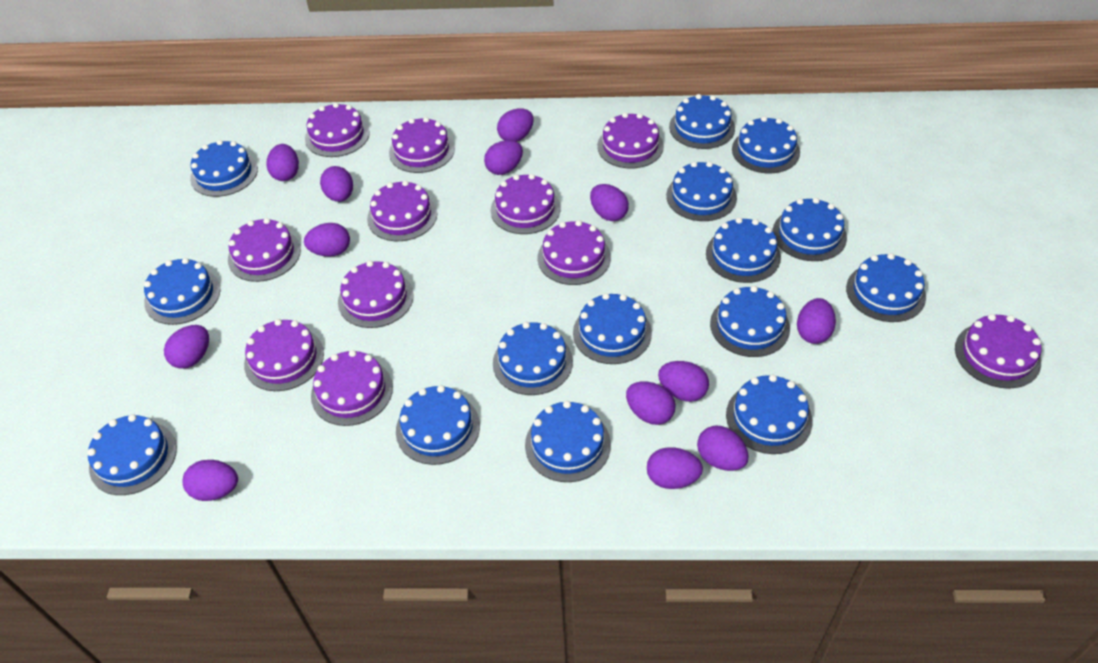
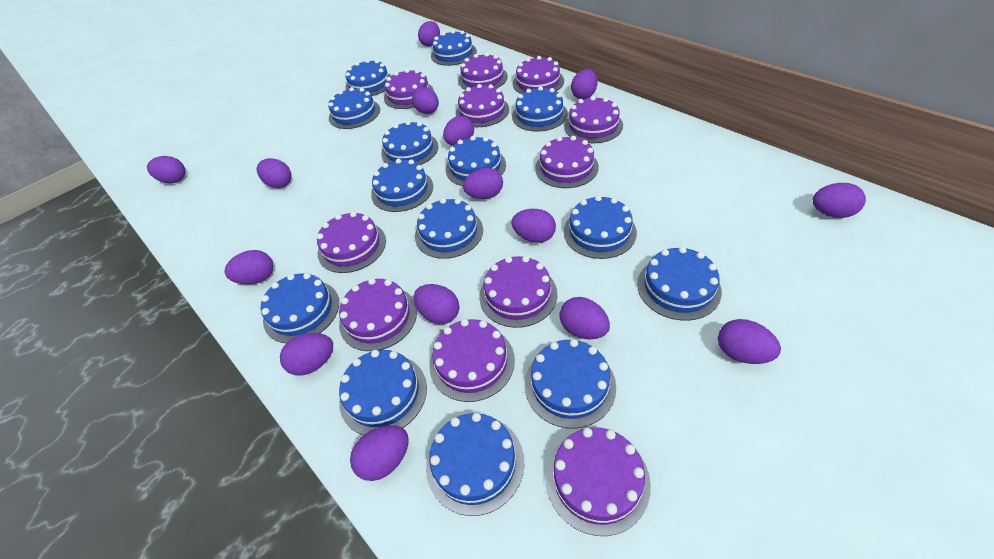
blue cake: [87,414,177,495] [144,258,221,325] [190,140,258,197] [396,385,480,465] [493,322,573,395] [525,401,611,482] [573,293,652,364] [666,161,737,221] [669,94,735,149] [706,218,781,283] [710,286,790,357] [726,375,812,454] [732,116,800,173] [772,198,847,261] [846,253,926,322] = 15 -> [261,273,339,343] [328,87,380,129] [339,350,427,435] [345,59,392,96] [371,159,433,212] [381,121,438,165] [415,198,483,259] [426,413,524,516] [431,30,477,66] [446,136,506,186] [512,86,568,131] [525,339,616,428] [564,195,637,259] [637,247,722,321] = 14
purple egg: [164,325,209,369] [183,460,238,501] [266,144,299,181] [304,223,350,257] [320,166,353,202] [484,140,523,175] [497,108,534,142] [590,184,629,221] [626,381,676,425] [647,447,703,489] [658,361,709,402] [697,426,749,471] [797,298,836,344] = 13 -> [147,156,186,183] [224,250,274,284] [257,158,292,188] [280,333,333,376] [350,425,409,481] [412,87,439,114] [414,284,460,324] [418,21,440,46] [443,116,474,146] [463,168,503,199] [511,209,556,243] [559,297,610,339] [571,69,598,99] [718,319,781,364] [813,183,866,218] = 15

